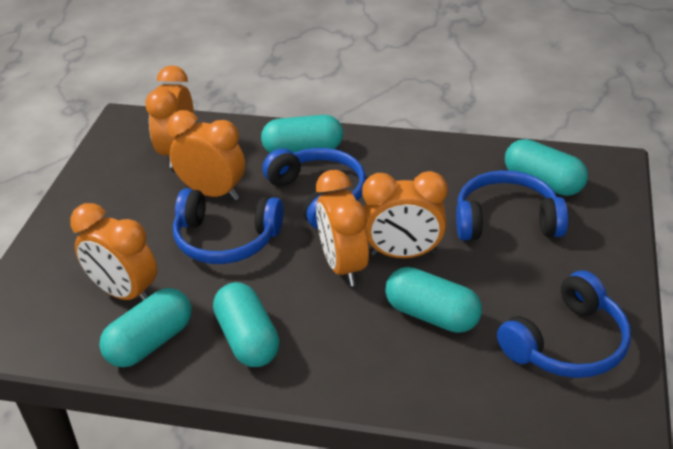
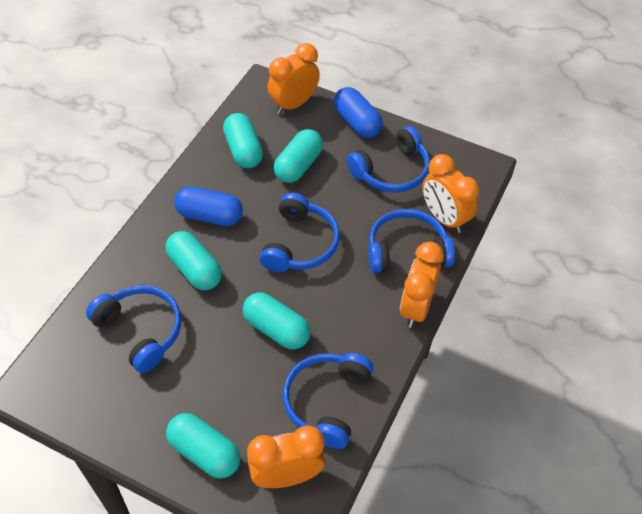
blue capsule: none = 0 -> [174,186,243,226] [333,87,383,138] = 2
blue headphones: [173,189,284,264] [262,148,366,229] [456,170,568,241] [497,270,631,378] = 4 -> [86,285,181,373] [260,193,340,272] [283,353,374,449] [347,126,430,193] [368,209,455,273] = 5
orange clock: [70,203,157,301] [145,65,194,168] [167,110,245,201] [316,170,369,286] [362,171,448,258] = 5 -> [247,425,325,488] [267,43,320,114] [400,242,444,328] [422,154,479,233] = 4

